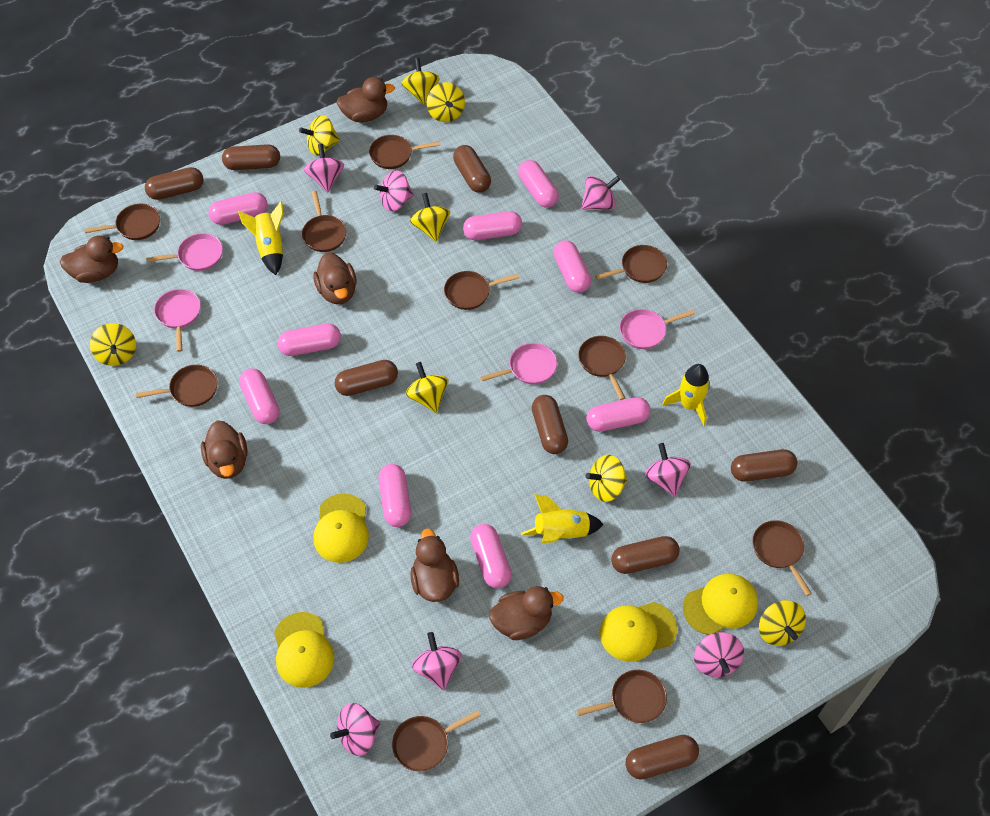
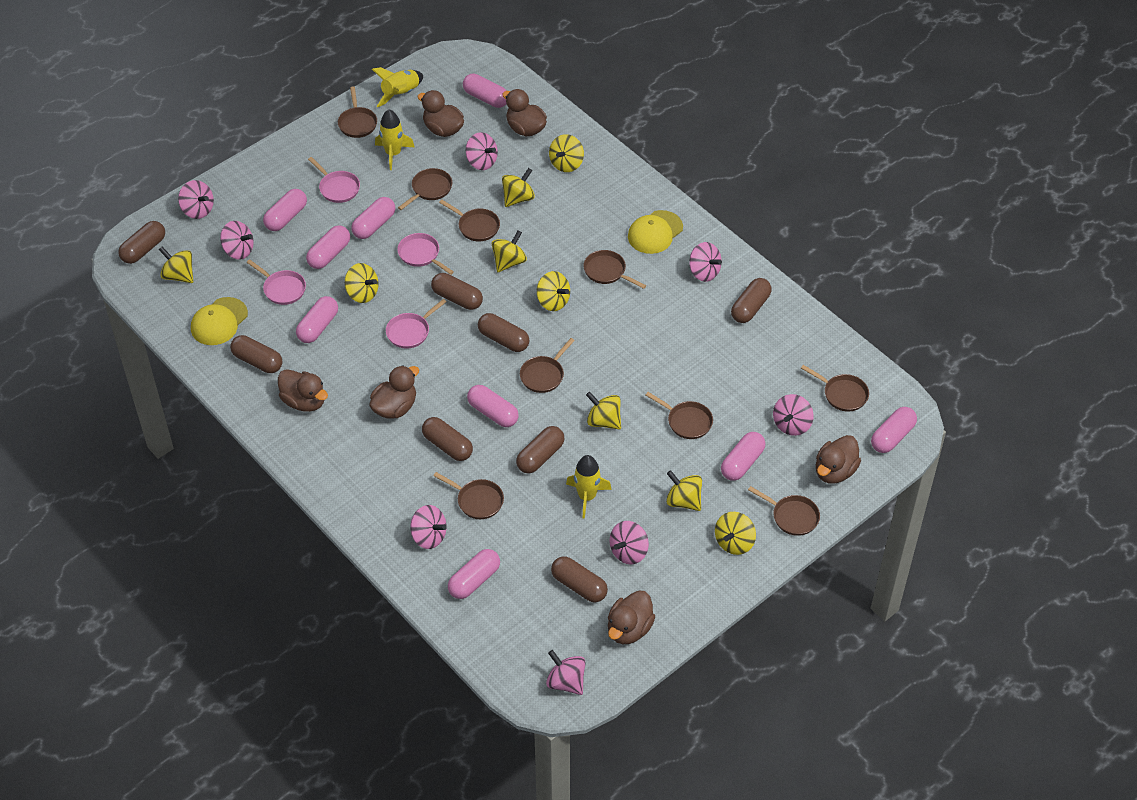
brown pan: [84,204,160,240] [136,365,218,407] [302,191,346,252] [369,135,441,169] [392,710,481,771] [444,271,519,310] [577,670,667,723] [578,336,626,400] [595,245,667,283] [752,520,812,596] = 10 -> [338,87,377,138] [398,168,452,210] [433,472,504,519] [439,200,500,241] [520,338,575,393] [583,250,646,289] [646,392,713,439] [748,486,820,536] [801,365,869,411] = 9
pink spinning top: [304,144,344,192] [330,703,380,756] [374,170,414,212] [412,632,462,690] [581,176,620,210] [645,443,691,497] [694,632,744,677] = 7 -> [178,180,214,219] [220,221,254,259] [410,505,447,549] [466,132,498,170] [546,650,585,695] [610,521,649,564] [689,242,722,282] [773,394,814,436] = 8
yellow cap: [274,612,334,688] [313,494,369,563] [600,602,677,662] [683,574,758,635] = 4 -> [191,297,248,345] [628,210,683,254] = 2
yellow spinning top: [90,323,136,366] [299,115,340,155] [401,58,440,105] [406,362,448,413] [410,193,450,242] [427,82,465,122] [586,455,628,502] [759,600,806,646] = 8 -> [159,247,193,283] [345,263,378,303] [492,230,527,272] [502,168,535,207] [537,271,570,311] [549,134,584,172] [586,392,621,430] [666,470,702,511] [715,512,756,555] = 9

